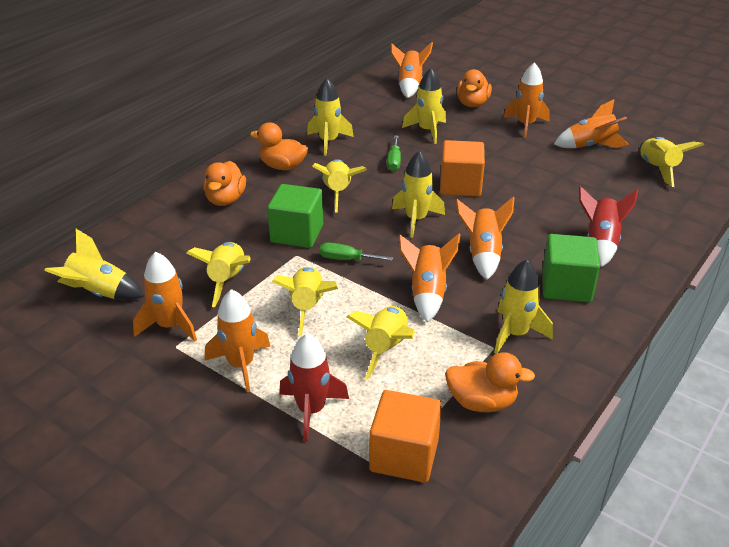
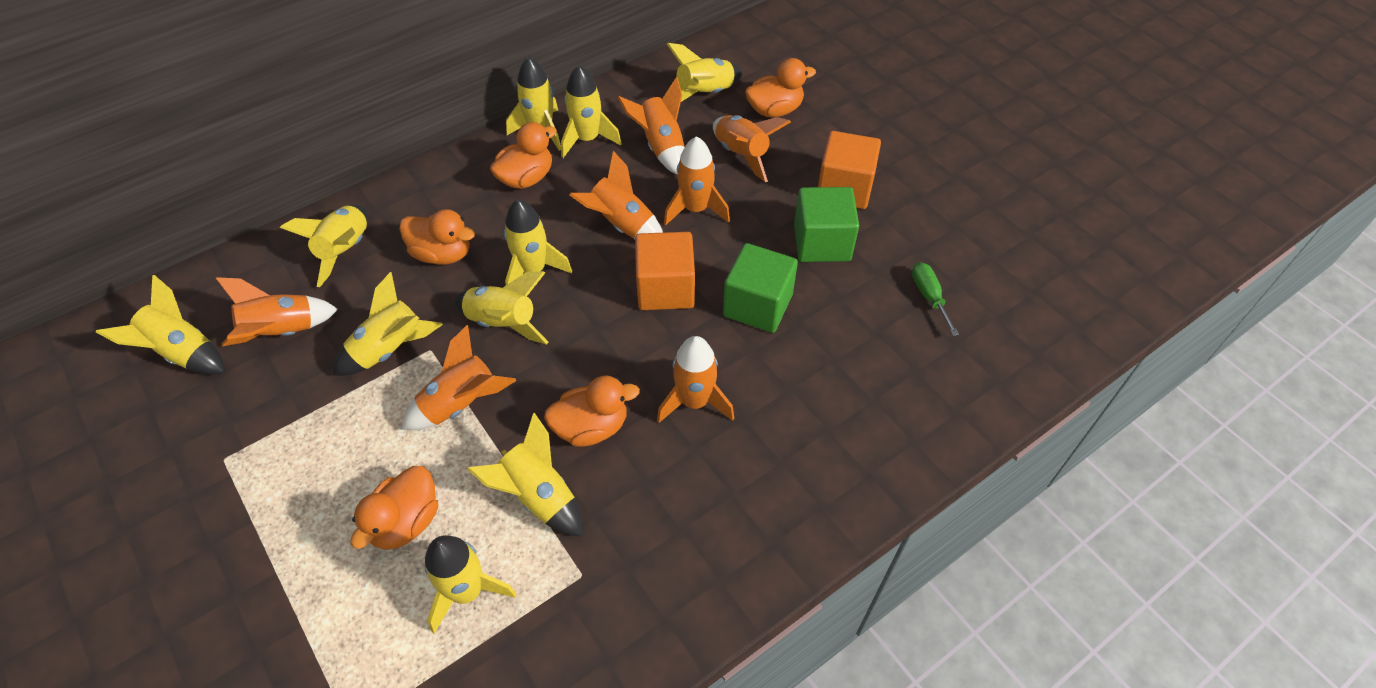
green screwdriver: [320,242,393,261] [387,136,401,171] = 2 -> [912,262,959,336] = 1
orange duck: [203,161,246,206] [250,123,308,170] [445,352,535,412] [457,69,492,107] = 4 -> [351,466,438,550] [399,209,475,265] [490,122,557,189] [544,375,640,447] [745,58,816,117] = 5
red rocket: [279,333,349,442] [579,186,638,267] = 2 -> none = 0

